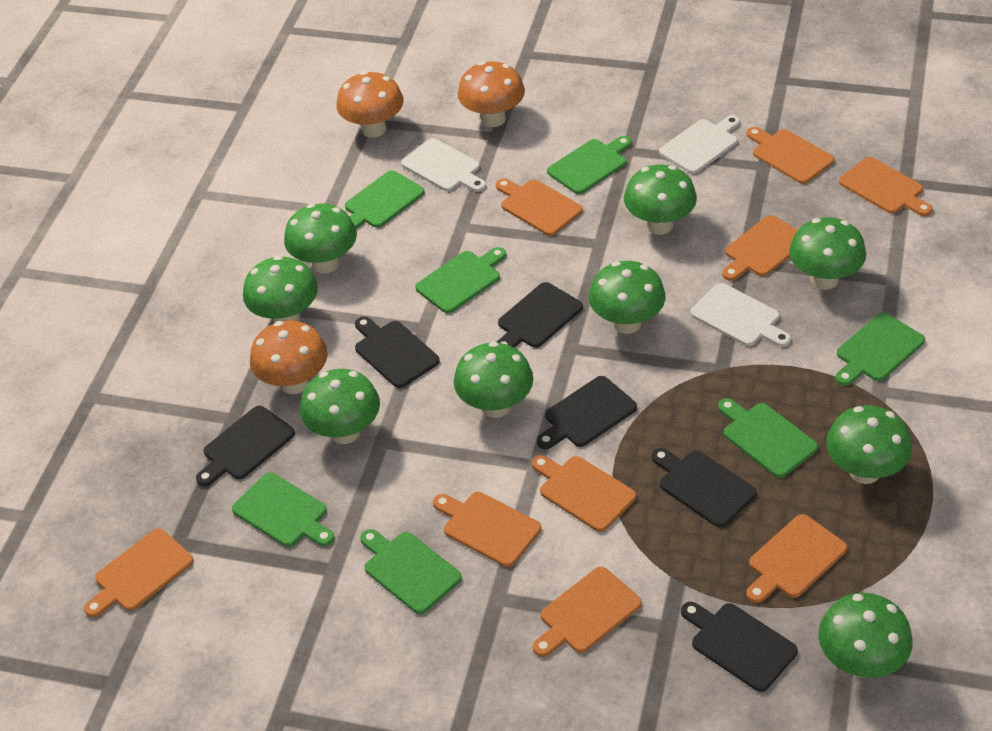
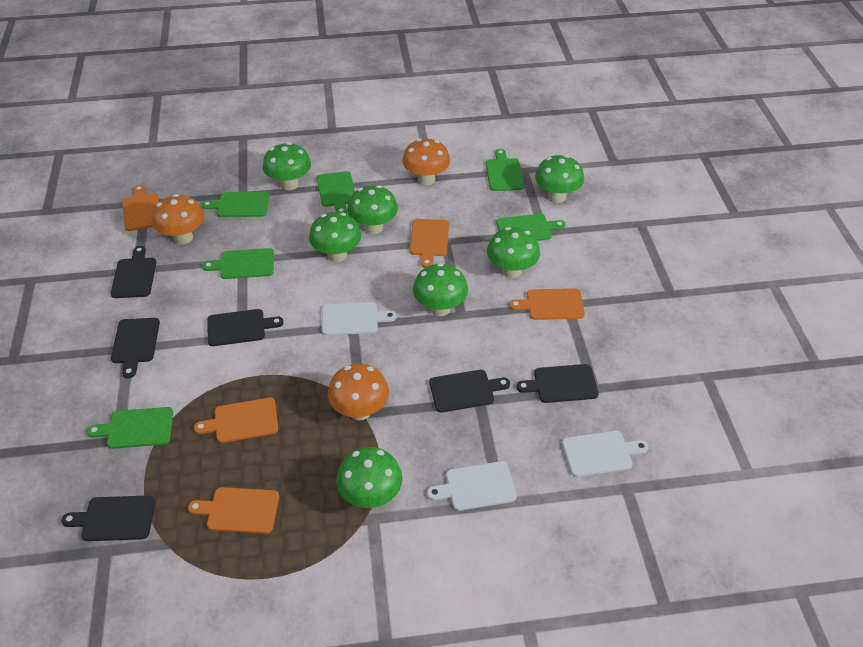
green cutting board: [232,473,335,547] [345,170,425,229] [360,529,462,614] [415,247,506,313] [547,136,631,194] [718,398,818,478] [835,313,925,386] = 7 -> [87,407,173,449] [202,192,269,217] [202,248,274,279] [317,171,355,214] [486,149,524,191] [496,214,566,241] = 6
green mushroom: [243,256,318,323] [284,203,357,273] [300,369,380,444] [454,342,533,418] [589,261,665,334] [624,165,697,234] [789,217,866,290] [818,593,913,678] [826,405,912,484] = 9 -> [263,142,311,190] [309,212,361,262] [336,447,403,508] [347,185,398,234] [413,263,468,316] [487,227,540,278] [535,155,584,203] = 7
orange cutting board: [84,528,194,618] [433,492,541,567] [496,178,583,236] [532,455,636,532] [533,567,642,657] [722,215,798,281] [746,127,835,184] [746,514,847,603] [839,157,932,216] = 9 -> [122,185,159,231] [188,487,279,534] [194,398,279,443] [410,219,449,268] [509,288,585,320] = 5

